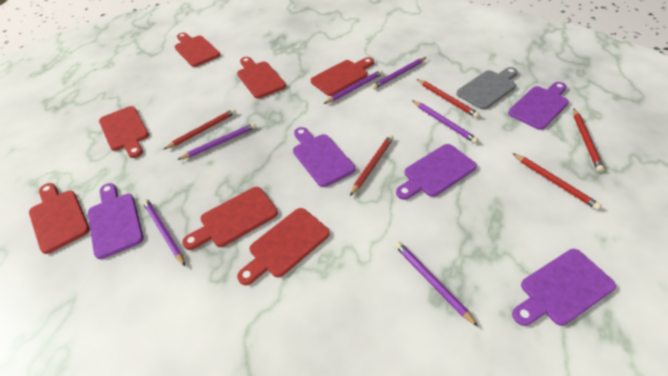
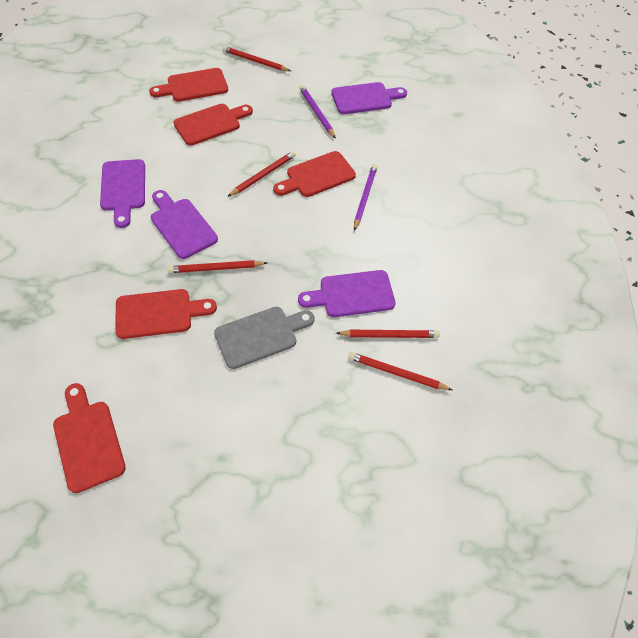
purple cutting board: [88,183,144,259] [293,127,355,187] [396,144,477,200] [508,82,569,130] [512,249,616,326] = 5 -> [100,159,145,228] [151,190,218,259] [298,270,396,317] [331,82,407,114] = 4
purple pencil: [143,199,185,266] [178,123,256,160] [324,70,383,104] [372,57,427,89] [395,241,478,327] [412,100,478,143] = 6 -> [299,85,336,139] [354,164,377,231] = 2
red cutting board: [29,183,90,254] [99,106,149,158] [175,33,220,67] [182,187,278,250] [237,57,286,99] [237,208,330,285] [311,57,374,96] = 7 -> [53,383,126,493] [115,289,217,339] [149,68,228,102] [173,104,253,146] [273,151,356,197] = 5

